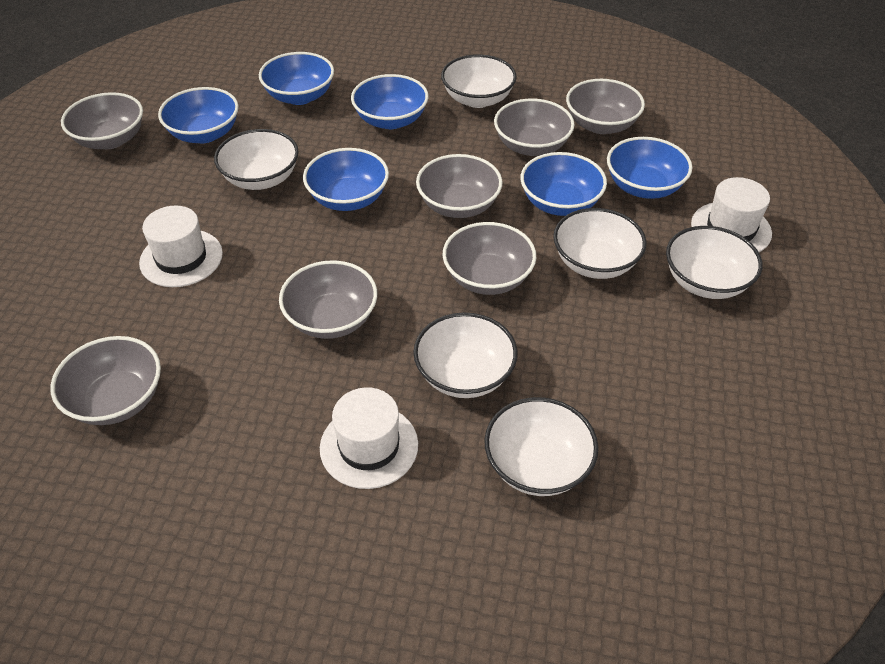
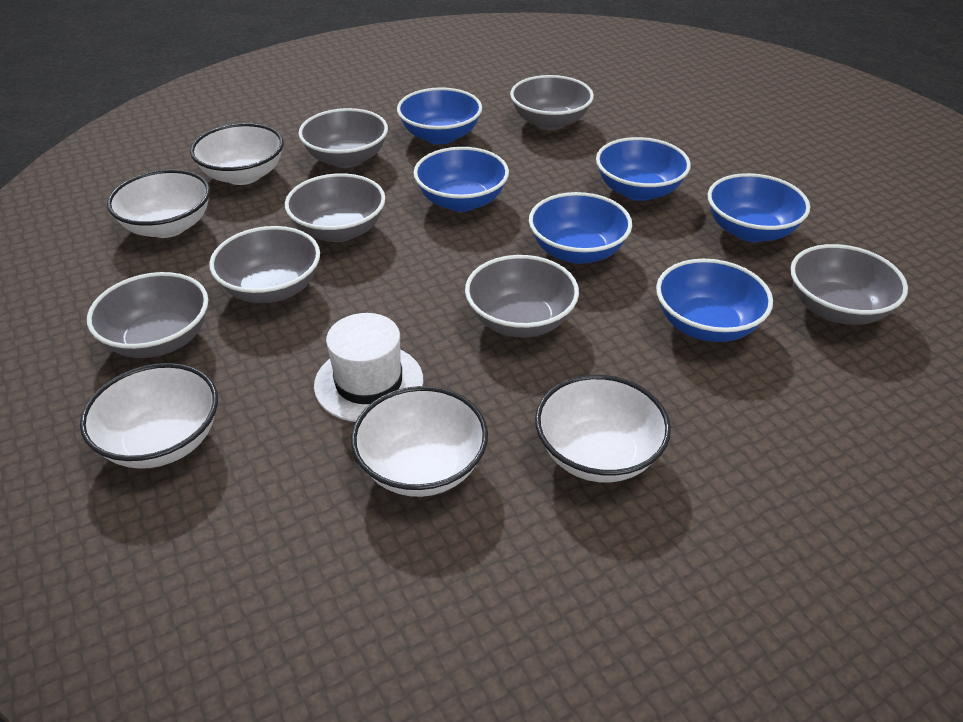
white bowl: [214,129,299,190] [413,312,518,398] [441,54,517,108] [484,397,598,496] [553,208,646,279] [666,226,762,299] = 6 -> [80,363,218,469] [107,170,210,238] [190,123,284,185] [351,386,488,497] [535,375,671,483] = 5
white hat: [139,205,223,287] [320,387,418,489] [691,177,772,252] = 3 -> [314,313,423,422] = 1

